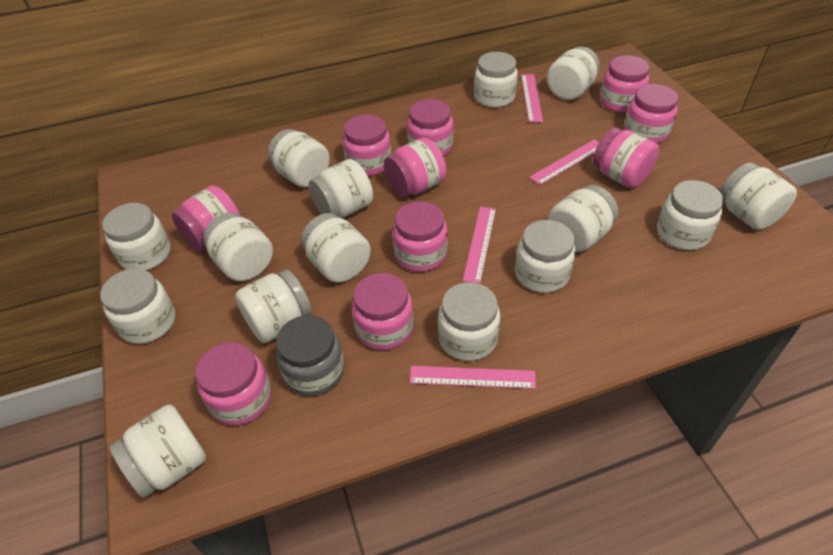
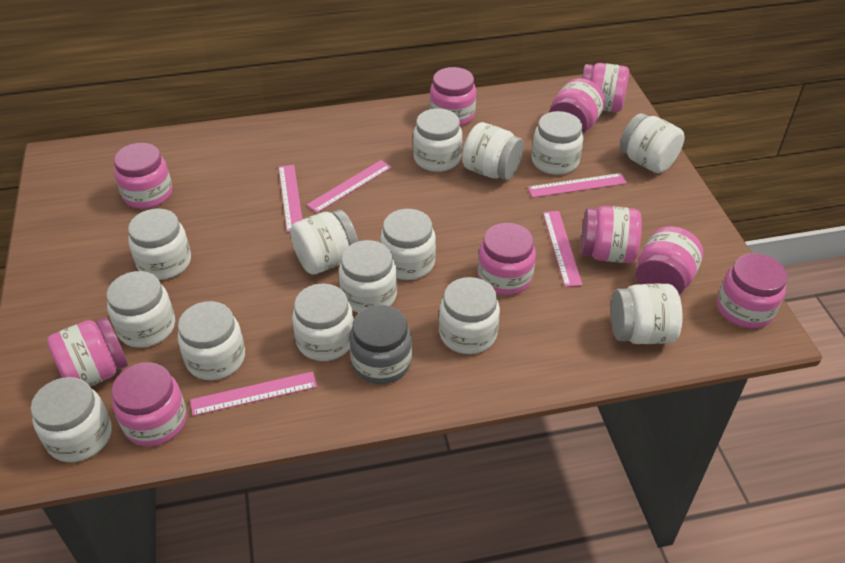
pink ruler: [409,366,536,389] [463,207,496,284] [521,74,543,122] [529,139,599,185] = 4 -> [190,371,317,416] [279,165,302,232] [307,160,392,213] [528,173,627,198] [543,211,582,287] = 5
white jar: [100,268,176,344] [102,203,171,270] [110,404,206,498] [203,213,273,281] [235,269,312,343] [268,129,330,188] [301,213,371,283] [309,159,373,218] [438,282,500,361] [474,52,518,108] [515,220,575,293] [547,46,600,100] [548,185,618,252] [657,180,723,250] [720,162,797,230] = 15 -> [31,377,112,462] [106,271,175,348] [128,208,191,280] [178,301,245,380] [290,210,358,275] [292,283,354,361] [339,240,397,313] [380,209,436,280] [413,109,462,172] [439,277,500,354] [462,122,524,180] [532,111,584,175] [611,283,682,344] [620,113,685,173] = 14

